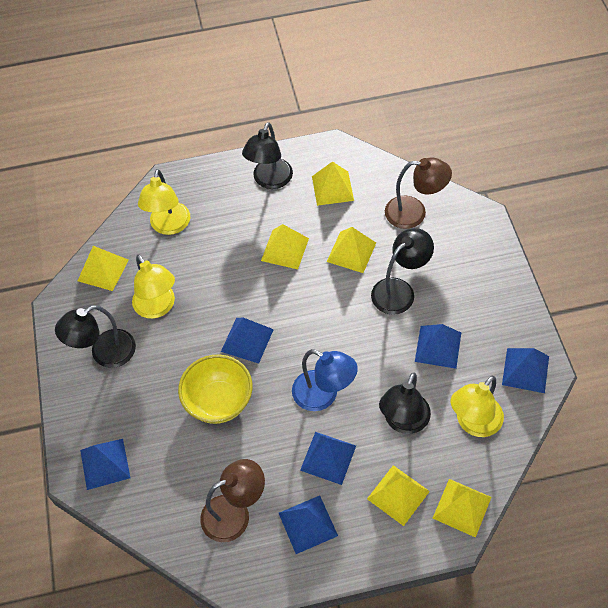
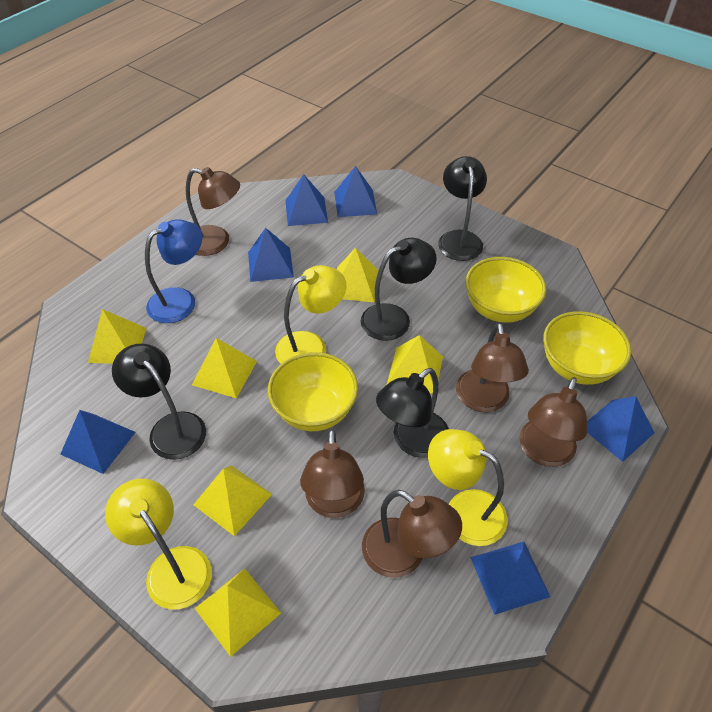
brown lamp: [200,459,265,542] [385,157,452,229] = 2 -> [186,167,240,256] [300,429,365,518] [362,490,462,577] [456,322,529,412] [519,377,587,467] = 5
yellow bowl: [178,355,253,424] = 1 -> [268,352,358,431] [465,257,546,323] [543,311,631,385] = 3

